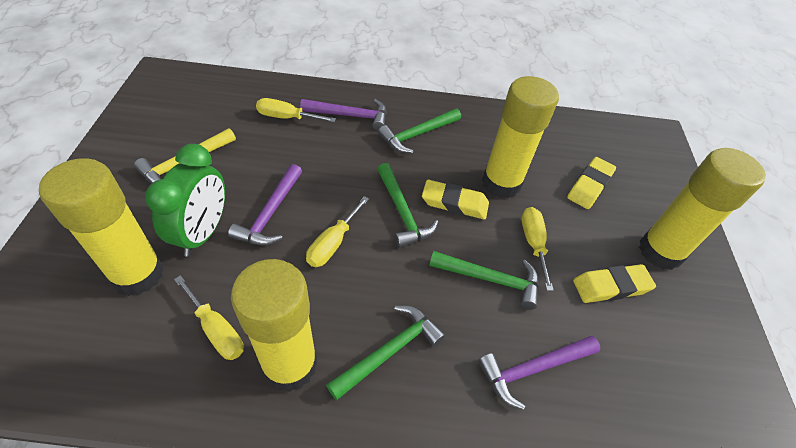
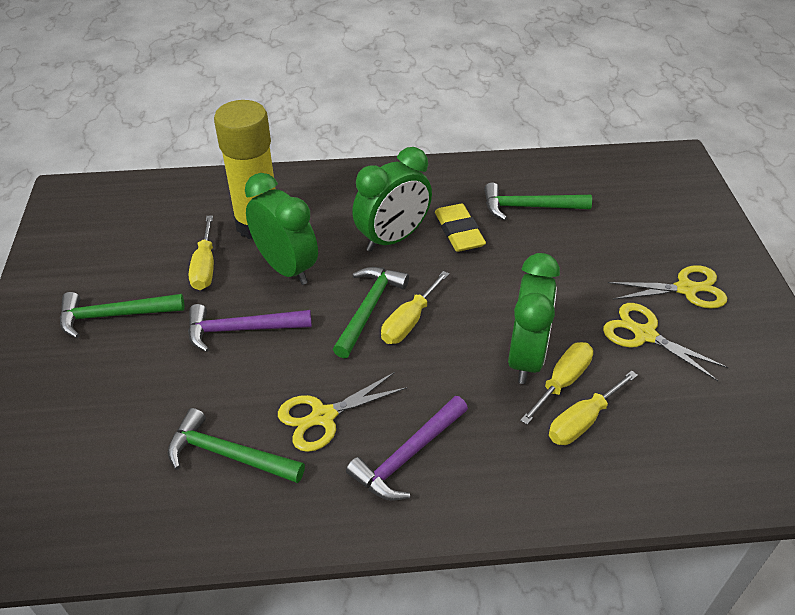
green clock: [145,144,225,257] = 1 -> [245,173,318,285] [352,147,432,252] [508,253,560,384] = 3
purple hammer: [228,164,302,245] [300,99,387,131] [478,336,601,410] = 3 -> [188,304,312,352] [346,396,468,501] = 2
yellow eraser: [422,180,489,220] [567,157,616,209] [573,264,656,303] = 3 -> [435,204,486,252] = 1
yellow glue stick: [39,158,164,296] [231,259,318,392] [482,76,559,198] [639,148,766,270] = 4 -> [214,100,276,239] = 1
yellow hammer: [134,128,236,184] = 1 -> none = 0
yellow scissors: none = 0 -> [278,372,407,452] [603,303,728,381] [608,265,727,309] = 3

